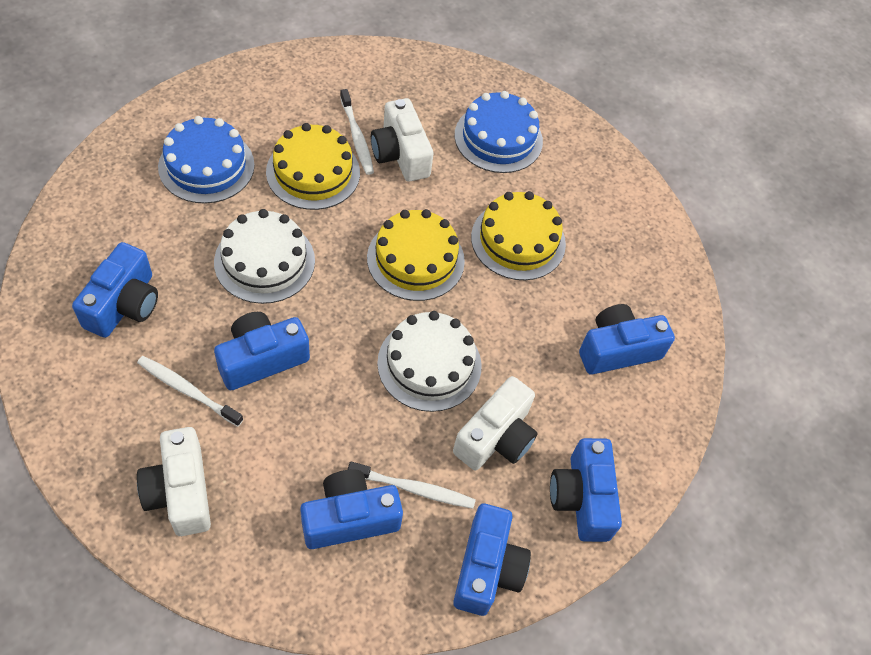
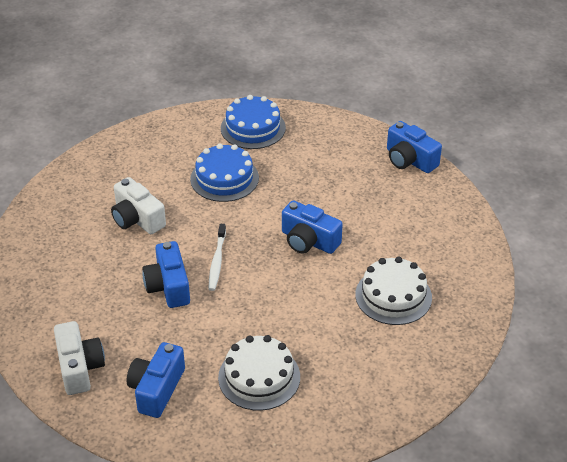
blue camera: [72,242,158,338] [214,312,310,390] [300,469,403,549] [453,504,531,616] [550,438,622,542] [579,304,675,375] = 6 -> [126,342,185,418] [142,241,190,308] [282,200,343,254] [387,121,442,173] = 4
white camera: [137,427,211,536] [371,98,434,182] [453,376,538,470] = 3 -> [54,321,105,395] [111,177,166,234] = 2
white toothbrush: [137,356,243,427] [340,89,374,175] [348,462,476,509] = 3 -> [209,224,226,291] = 1
yellow cake: [266,123,360,210] [367,209,465,301] [471,191,566,280] = 3 -> none = 0

